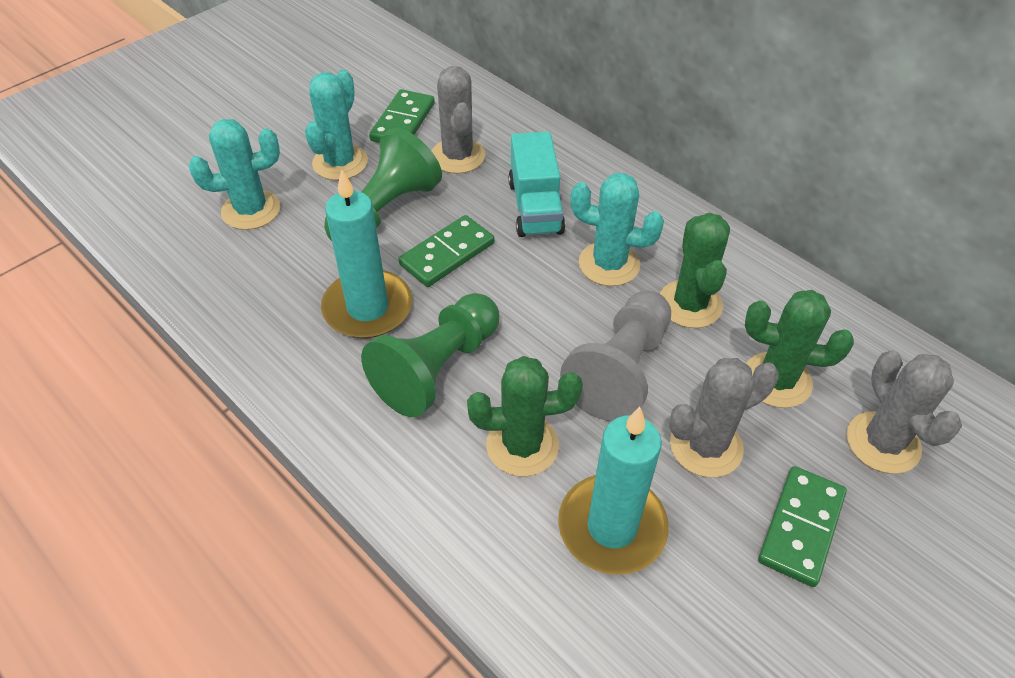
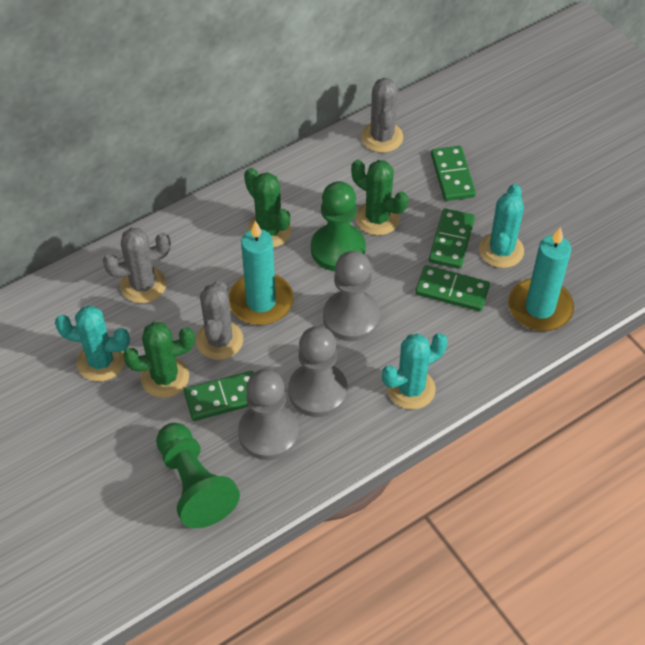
green domino: [369,89,435,143] [398,215,494,287] [758,466,847,587] = 3 -> [184,371,254,421] [415,265,490,311] [429,208,475,269] [431,146,476,201] = 4
grey pawn: [560,291,671,421] = 1 -> [238,369,299,460] [288,326,348,417] [323,251,380,341] = 3
turquoise truck: [508,132,565,237] = 1 -> none = 0

